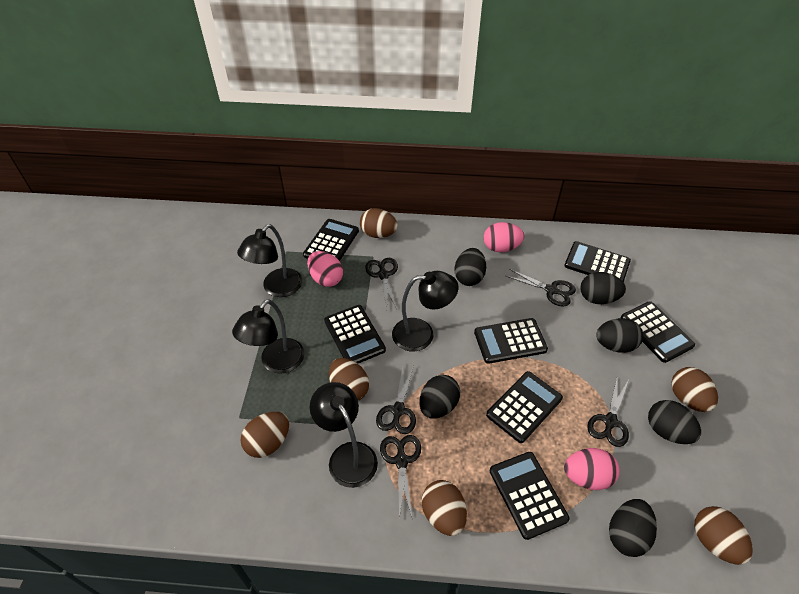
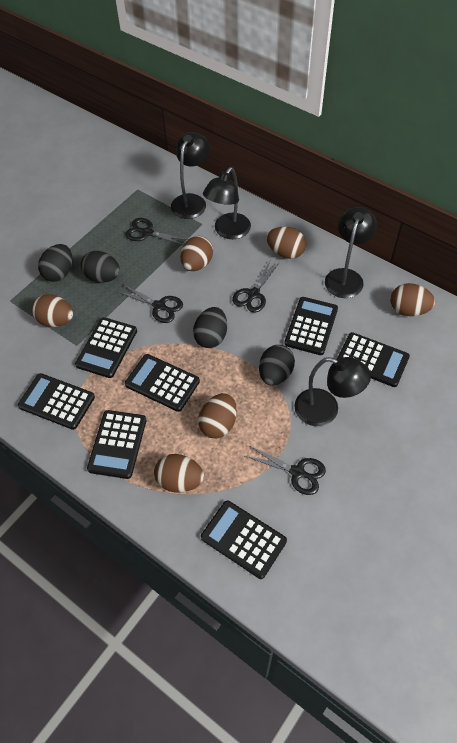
black egg: [419,375,460,419] [454,248,486,286] [580,272,626,304] [596,318,643,353] [609,499,657,557] [648,400,701,444] = 6 -> [38,244,72,282] [81,251,120,283] [193,307,227,348] [259,345,295,386] = 4
black scissors: [365,258,398,309] [376,365,416,434] [380,435,421,518] [506,269,576,307] [587,379,629,447] = 5 -> [117,284,183,323] [125,218,188,245] [232,261,279,313] [245,446,326,495] = 4
pink egg: [307,251,343,287] [484,222,524,252] [564,448,620,490] = 3 -> none = 0

